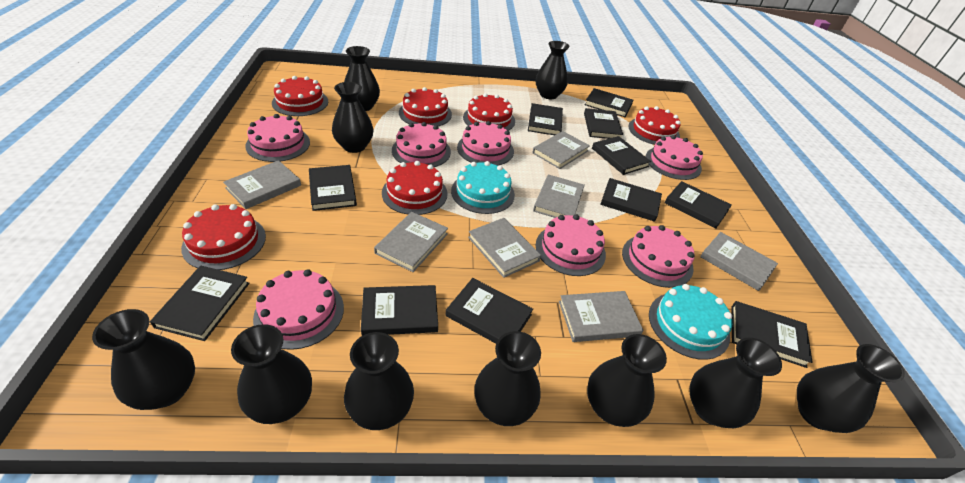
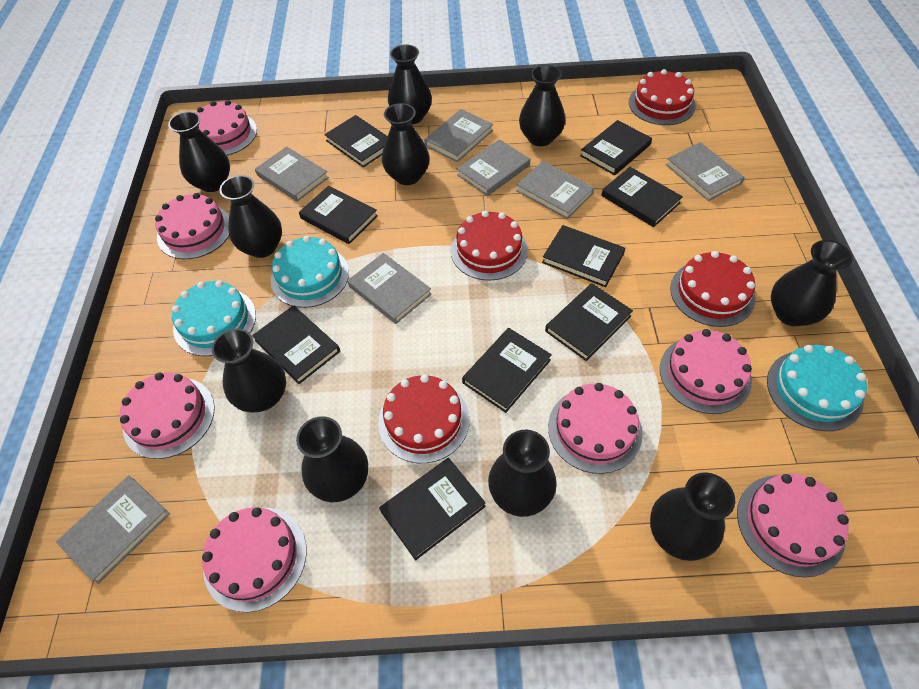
black book: [150,266,250,341] [309,165,357,211] [361,285,438,336] [445,278,533,343] [528,103,563,135] [584,108,623,139] [585,88,633,117] [592,136,651,175] [600,178,662,222] [665,181,732,229] [731,301,813,368] = 11 -> [252,305,340,384] [299,186,378,244] [324,115,387,168] [379,458,486,560] [462,328,552,413] [542,225,625,287] [545,283,633,361] [580,120,652,175] [601,167,683,227] = 9
red cake: [181,204,266,270] [272,76,328,116] [382,161,448,215] [399,87,452,126] [463,93,515,131] [628,106,680,145] = 6 -> [378,374,469,463] [451,211,528,281] [629,69,695,125] [670,251,755,327] = 4
turquoise cake: [451,161,515,214] [649,284,732,360] = 2 -> [172,280,256,356] [271,236,349,308] [767,345,867,431] = 3

